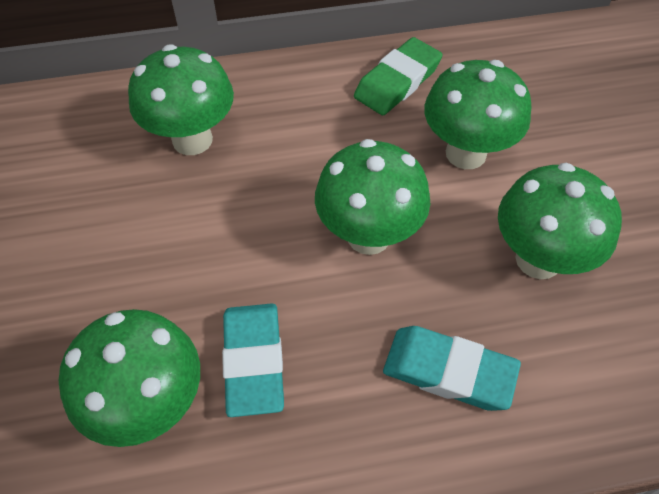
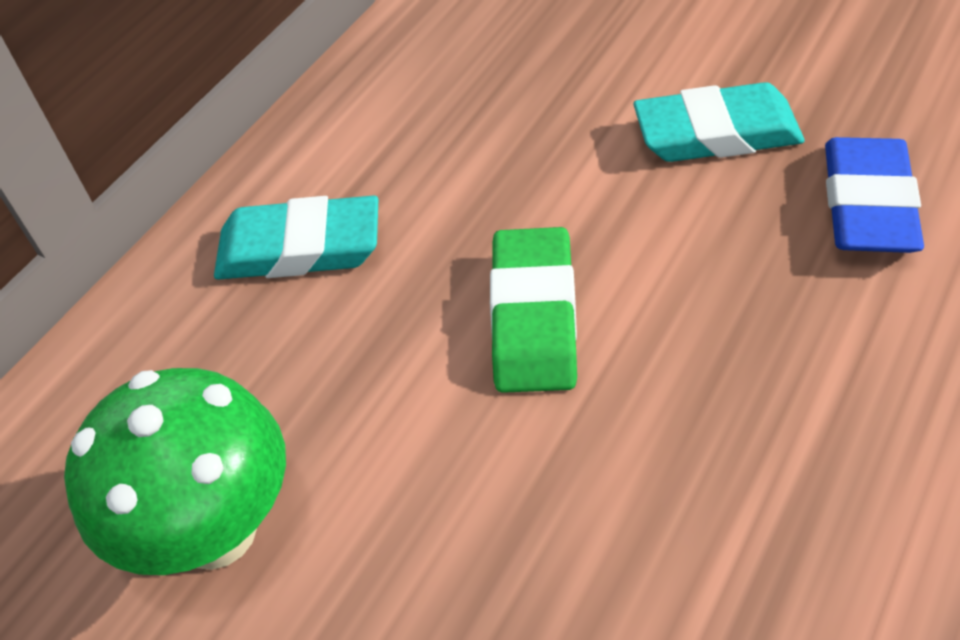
blue eraser: none = 0 -> [825,137,924,253] = 1
green mushroom: [59,309,200,447] [128,45,234,155] [315,139,430,255] [424,60,532,169] [498,163,622,279] = 5 -> [64,368,286,575] = 1

